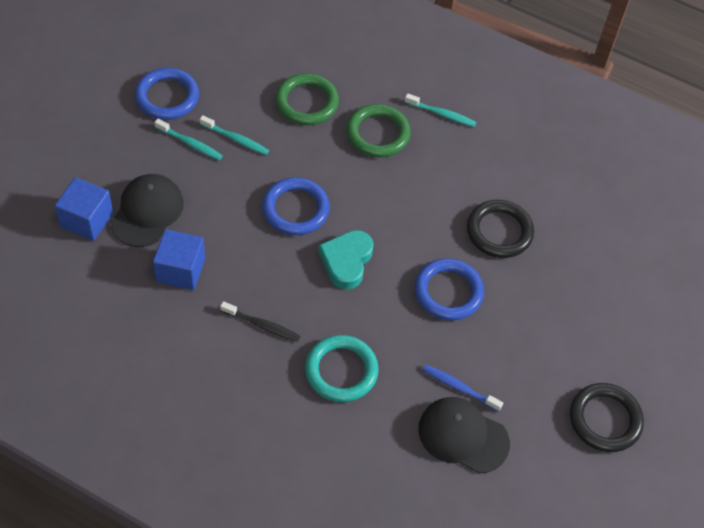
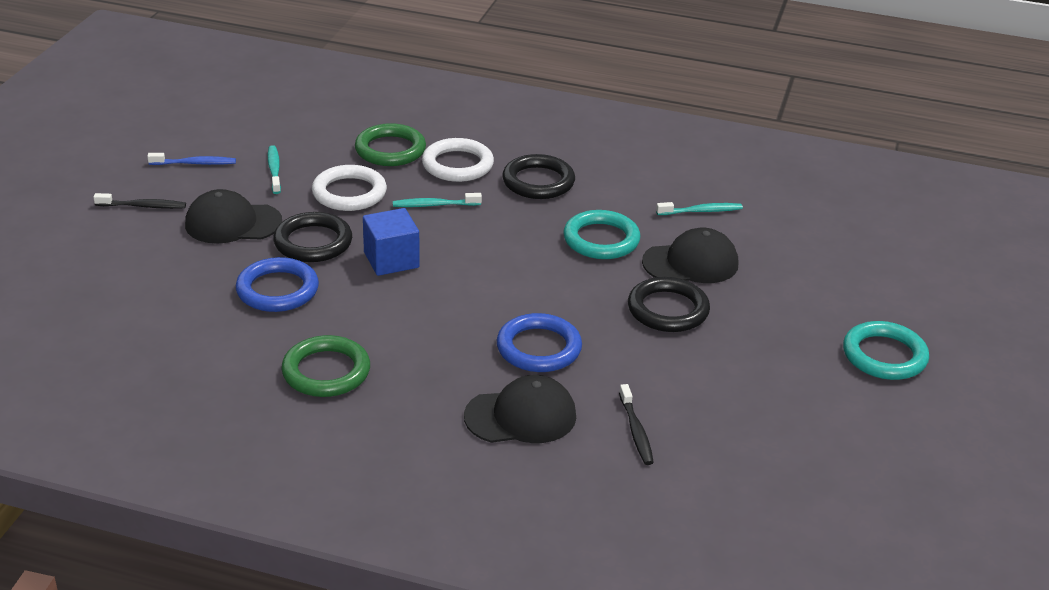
black cap: [110,174,184,247] [418,397,510,474] = 2 -> [185,189,282,244] [464,375,576,443] [642,228,738,283] = 3
black ring: [467,200,534,258] [570,383,644,452] = 2 -> [273,212,352,262] [502,154,575,199] [628,277,710,332] = 3
black toothbrush: [220,301,300,342] = 1 -> [94,193,186,209] [619,384,654,465] = 2
blue cube: [55,177,113,241] [153,229,205,290] = 2 -> [363,208,420,276] = 1
blue ring: [135,68,199,120] [262,177,330,235] [414,258,484,321] = 3 -> [236,257,319,312] [497,313,582,372] = 2
turquoise heart: [318,230,374,290] = 1 -> none = 0
turquoise ring: [305,335,379,402] = 1 -> [563,210,640,259] [843,321,929,380] = 2
white ring: none = 0 -> [312,165,387,211] [422,138,494,182] = 2

